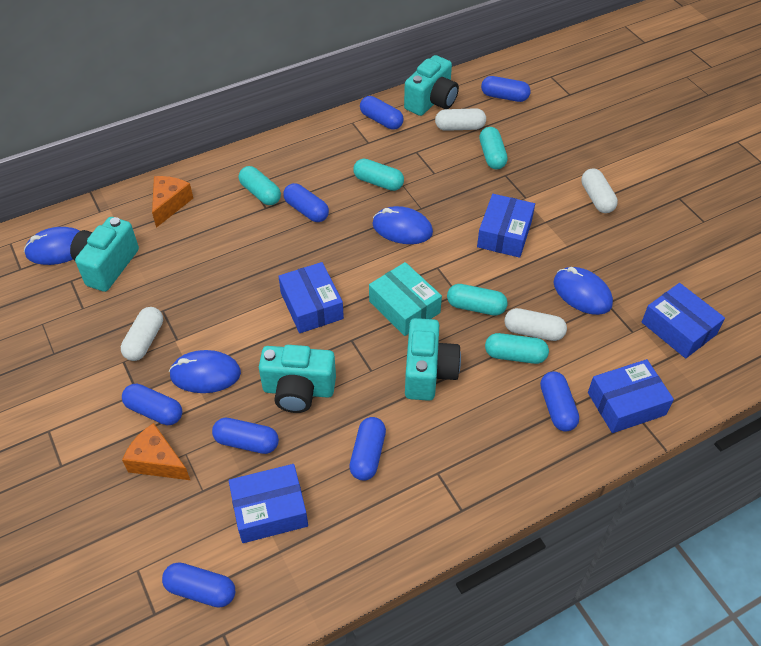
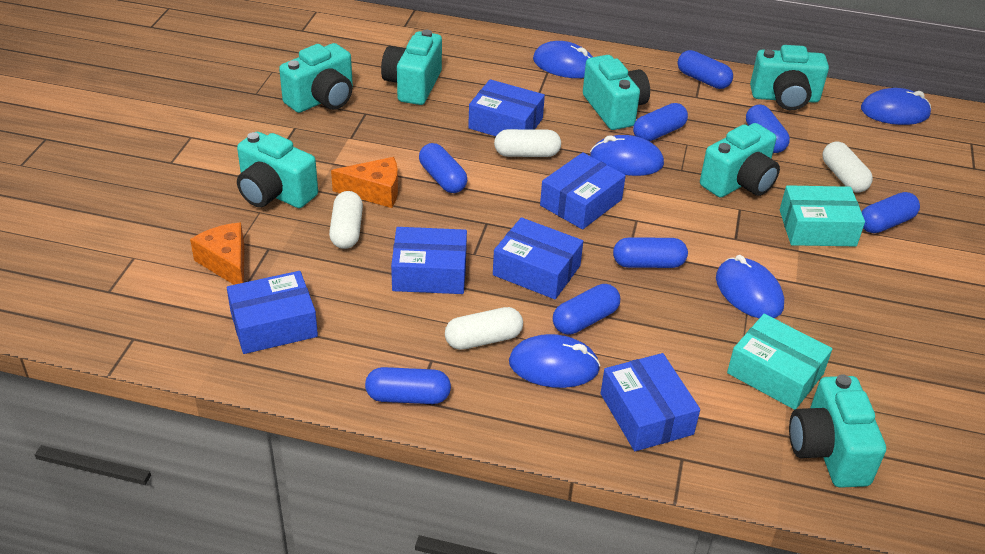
blue box: [229,464,308,543] [278,262,344,333] [477,194,535,258] [588,359,674,433] [642,283,725,358] = 5 -> [227,271,318,354] [391,227,467,294] [468,79,545,136] [493,217,583,299] [540,152,626,230] [601,353,700,451] = 6
blue mouse: [24,227,80,265] [169,350,241,393] [372,206,433,244] [553,267,613,315] = 4 -> [509,334,601,388] [533,41,593,78] [590,135,664,176] [716,255,784,318] [861,88,931,125] = 5
turquoise box: [369,262,442,336] = 1 -> [727,314,832,410] [780,185,865,246] = 2
turquoise camera: [70,217,139,292] [259,345,336,413] [404,55,459,116] [405,318,461,401] = 4 -> [237,132,318,208] [279,43,353,113] [381,30,442,105] [583,55,650,130] [700,123,780,198] [750,45,829,110] [789,374,886,488] = 7
turquoise capsule: [239,166,281,205] [353,159,404,191] [447,284,508,316] [479,127,508,169] [485,333,549,364] = 5 -> none = 0

